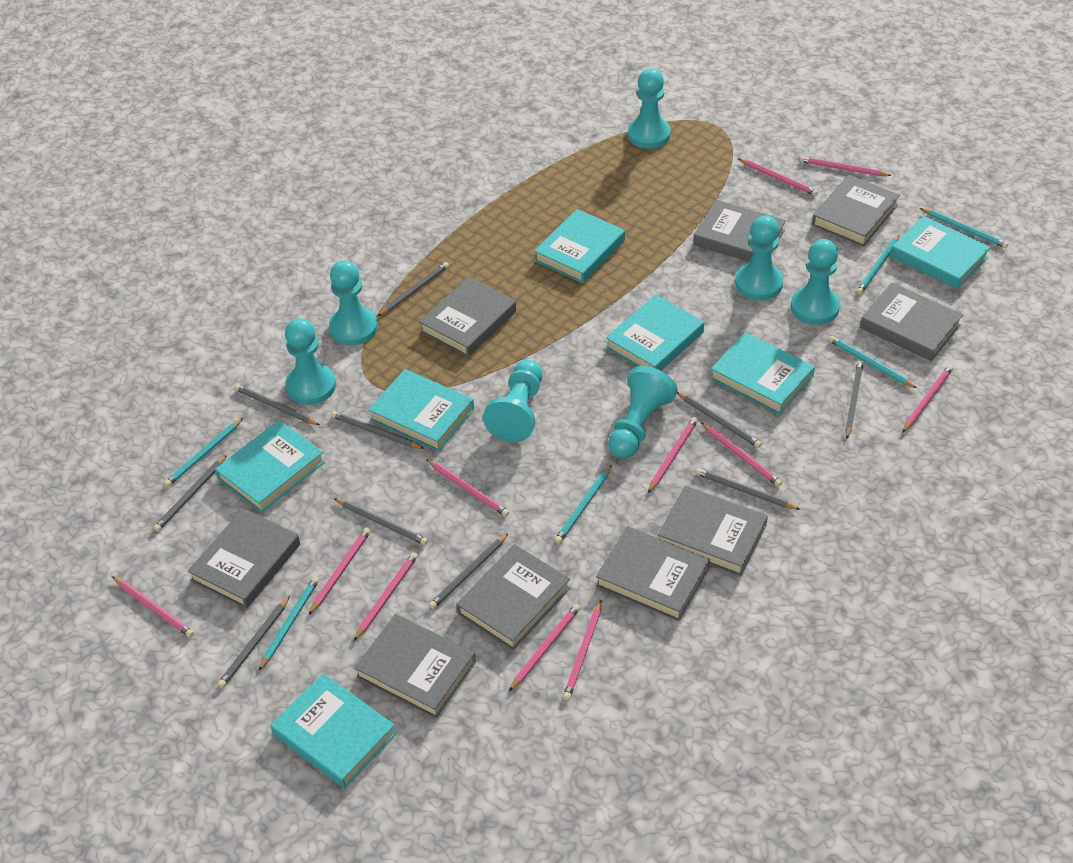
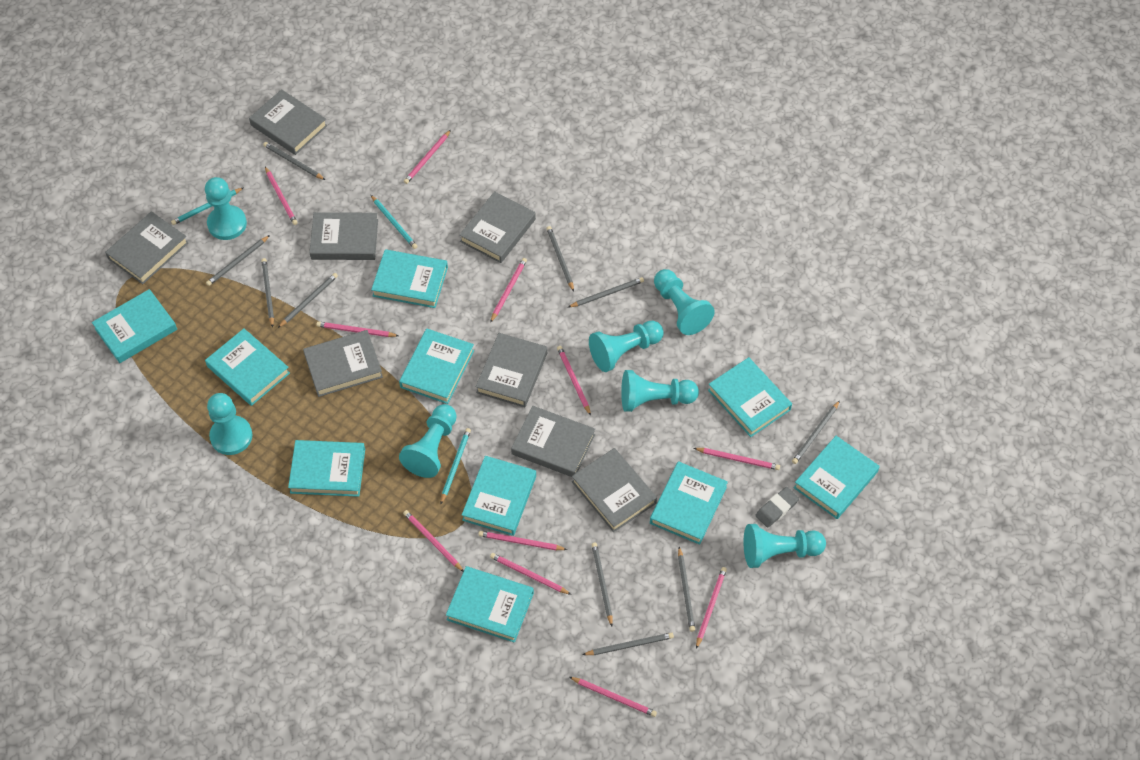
grey book: [188,508,300,609] [354,614,476,718] [419,277,516,357] [456,544,570,650] [596,526,710,621] [658,486,768,576] [693,200,786,262] [812,175,900,247] [860,283,963,361] = 9 -> [105,211,188,284] [249,89,327,155] [303,330,383,397] [309,212,378,260] [459,191,536,263] [476,333,547,407] [511,406,595,477] [572,448,657,532] = 8
grey eraser: none = 0 -> [755,487,799,528] = 1
turquoise book: [215,420,325,513] [270,673,396,789] [368,369,474,452] [534,209,625,283] [606,295,704,371] [710,332,815,415] [891,215,991,289] = 7 -> [92,289,177,363] [205,328,290,406] [288,440,365,497] [371,249,448,308] [399,329,474,404] [446,566,534,643] [462,456,536,536] [650,461,728,545] [708,357,792,437] [794,436,880,519] = 10
turquoise pencil: [164,418,243,487] [259,576,319,671] [554,465,612,544] [828,336,917,388] [856,235,899,295] [920,208,1008,248] = 6 -> [171,187,244,225] [371,195,418,249] [441,428,471,504] = 3

